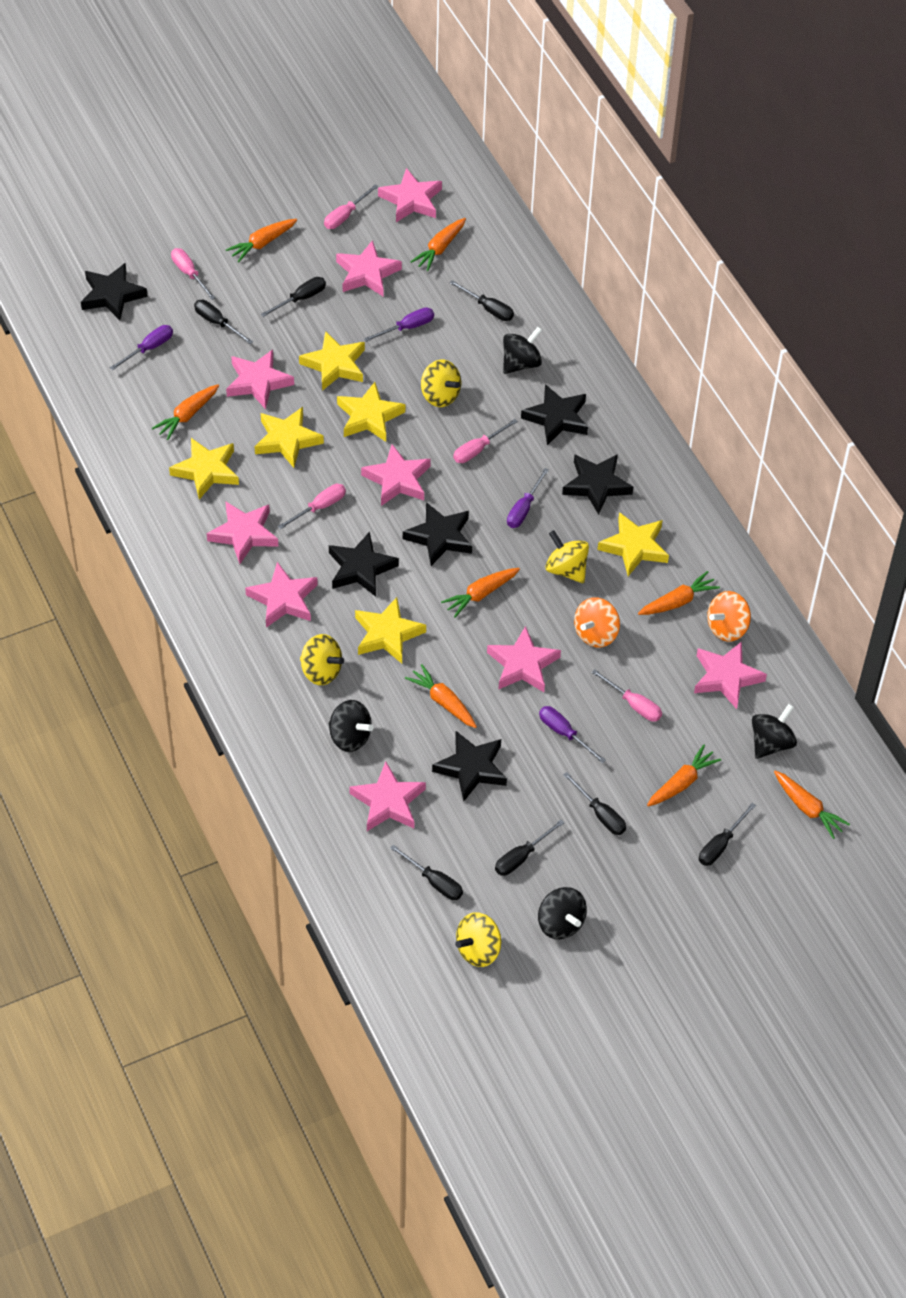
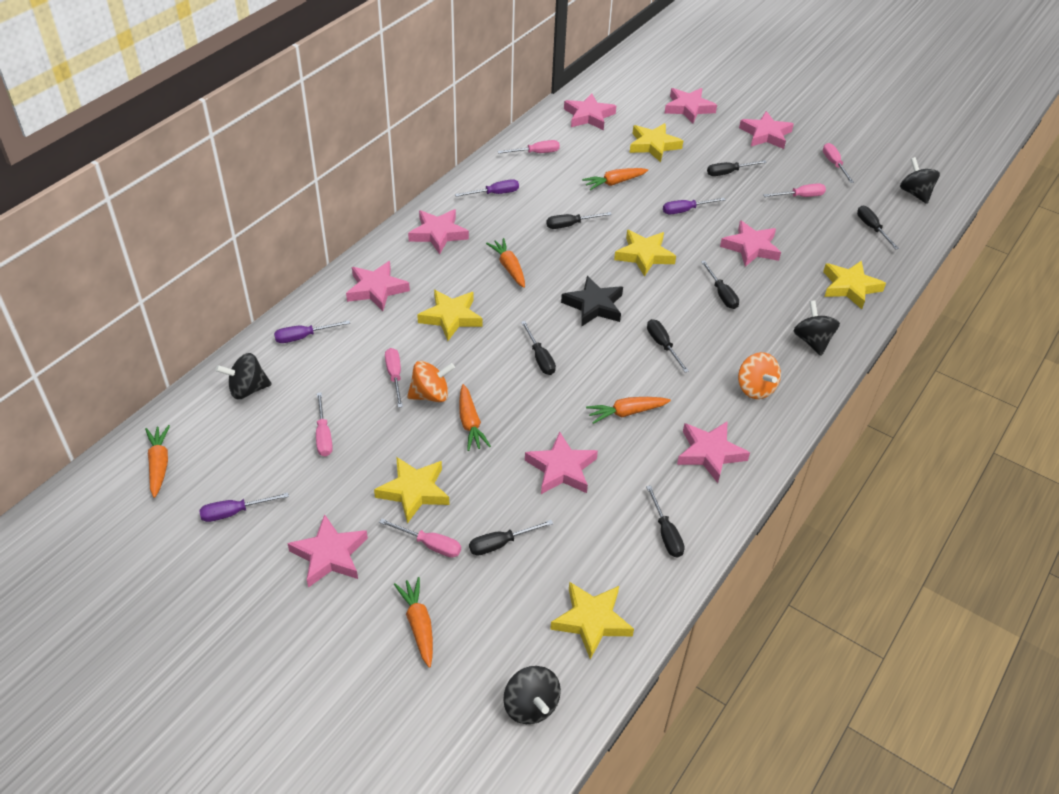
black screwdriver: [194,300,253,344] [261,277,326,317] [390,845,463,900] [449,280,514,321] [495,820,564,876] [563,772,626,835] [699,803,756,866] = 7 -> [469,520,553,556] [521,321,556,375] [546,212,612,229] [646,485,685,558] [647,319,689,373] [701,260,739,309] [707,160,767,176] [857,206,899,250] = 8
black star: [81,263,148,320] [329,532,399,597] [403,502,472,566] [432,731,507,801] [521,384,588,445] [562,454,633,515] = 6 -> [561,276,623,327] = 1
orange carrot: [152,385,219,440] [226,219,297,262] [405,664,477,728] [410,218,466,271] [441,568,520,618] [638,571,720,615] [647,745,721,806] [774,771,850,839] = 8 -> [145,425,170,498] [394,577,433,668] [459,384,491,451] [486,238,525,288] [582,168,648,190] [586,397,671,424] = 6
pink screwdriver: [171,248,215,300] [278,484,346,529] [324,184,378,229] [453,419,518,463] [591,669,662,722] = 5 -> [316,393,333,457] [379,518,461,558] [385,348,403,408] [498,140,560,154] [763,183,826,197] [823,143,854,183] = 6
yellow spinning top: [300,634,344,685] [421,360,461,407] [455,912,501,967] [545,530,589,583] = 4 -> none = 0

